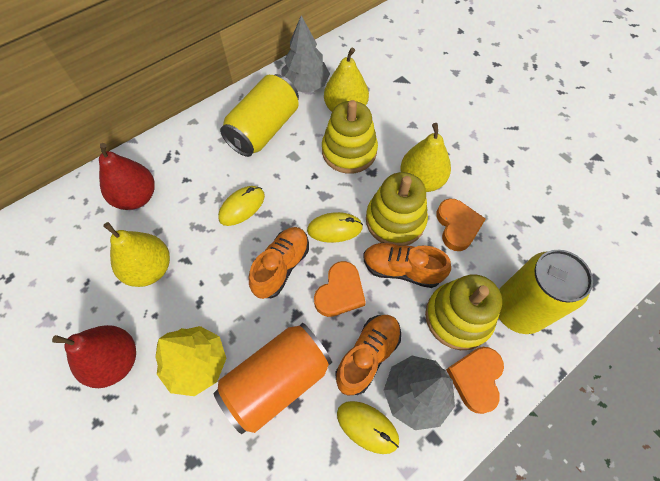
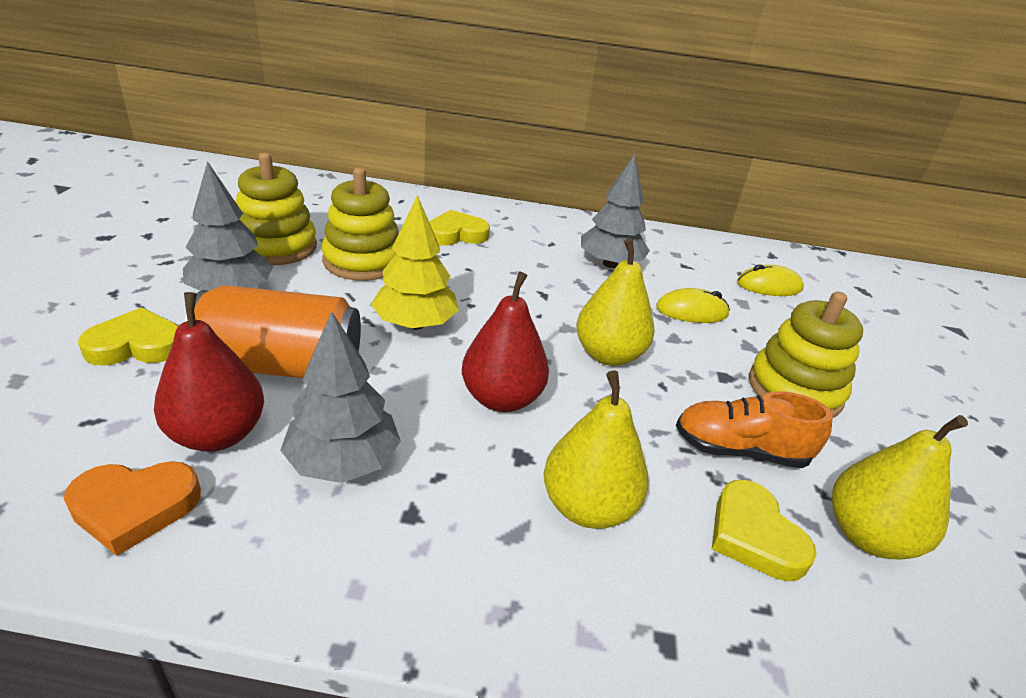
grey tree: [282,15,330,93] [384,356,455,430] = 2 -> [183,161,274,291] [280,311,401,483] [581,155,650,268] = 3
orange heart: [314,261,366,317] [436,198,486,251] [446,347,504,414] = 3 -> [64,461,201,556] = 1
orange shoe: [249,227,309,299] [335,315,401,396] [363,243,451,288] = 3 -> [676,391,833,468] = 1
yellow can: [220,74,299,157] [499,250,593,334] = 2 -> none = 0
yellow heart: none = 0 -> [78,307,178,366] [429,210,490,246] [712,480,817,581] = 3
yellow mouse: [218,186,265,226] [307,212,363,243] [337,401,399,454] = 3 -> [656,288,730,323] [737,264,804,296] = 2

